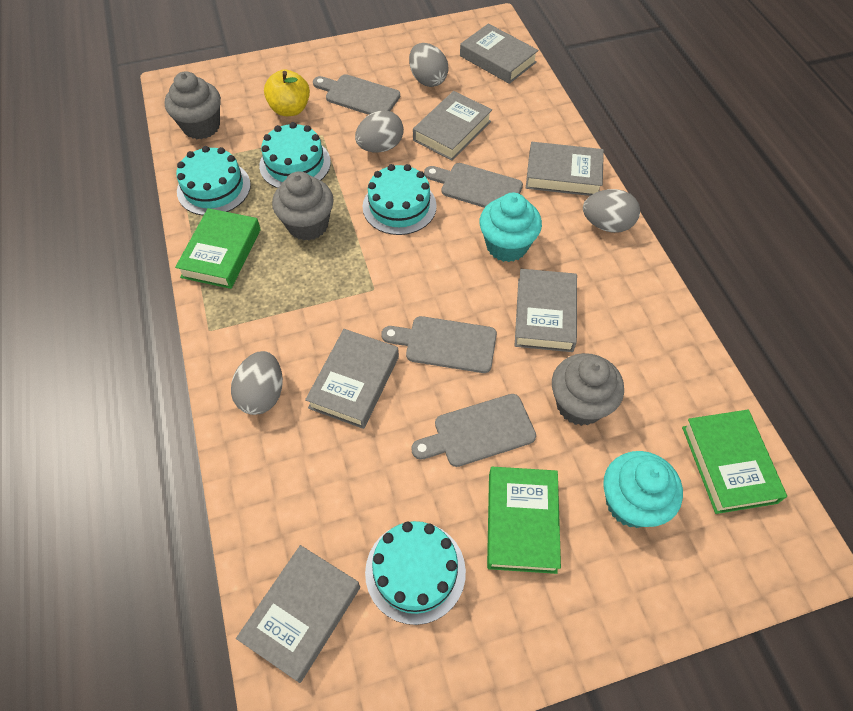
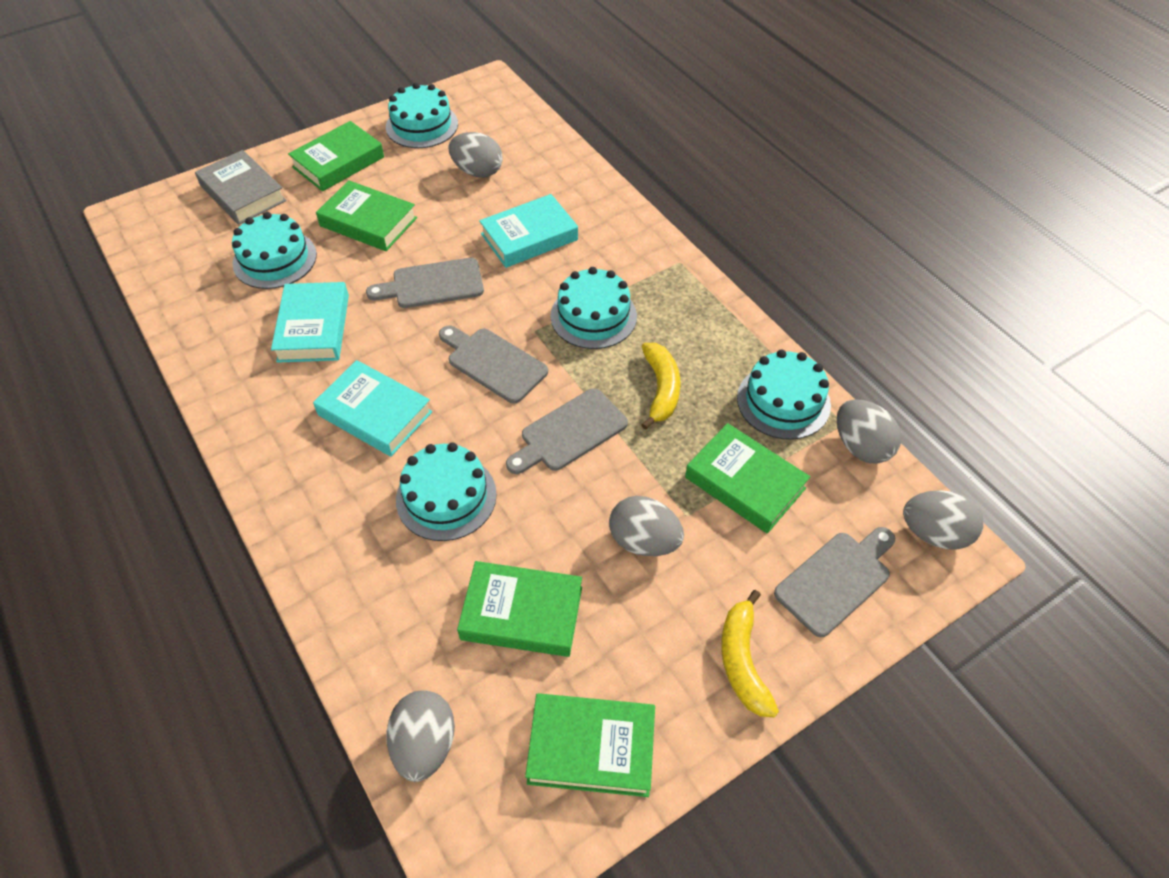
green book: [175,208,261,289] [487,467,561,574] [682,410,787,514] = 3 -> [288,121,384,191] [316,180,417,251] [457,561,582,657] [525,693,655,797] [685,423,810,534] = 5
grey book: [236,545,360,683] [305,329,399,429] [413,91,492,161] [460,23,538,84] [515,269,577,352] [526,142,604,196] = 6 -> [195,150,287,225] = 1
grey cupcake: [164,71,221,139] [272,171,334,241] [552,353,624,426] = 3 -> none = 0
grey egg: [231,351,283,415] [355,110,404,153] [409,43,448,87] [583,189,640,233] = 4 -> [386,690,455,782] [449,132,502,178] [609,496,684,556] [837,399,902,464] [903,490,984,550] = 5
turquoise book: none = 0 -> [271,282,349,363] [313,360,432,457] [479,194,578,268] = 3
turquoise cake: [176,146,251,216] [259,122,331,188] [363,164,437,235] [365,521,466,625] = 4 -> [232,212,317,289] [386,83,458,148] [396,442,497,541] [550,267,637,349] [737,350,831,440] = 5
turquoise cupcake: [480,193,542,262] [603,451,683,528] = 2 -> none = 0
yellow apple: [264,69,310,116] = 1 -> none = 0
yellow banana: none = 0 -> [641,343,681,430] [721,590,779,717] = 2

